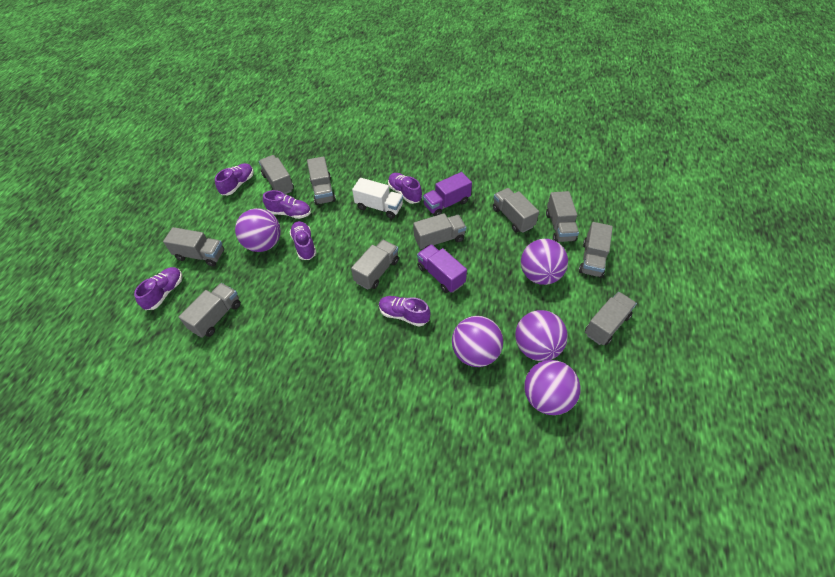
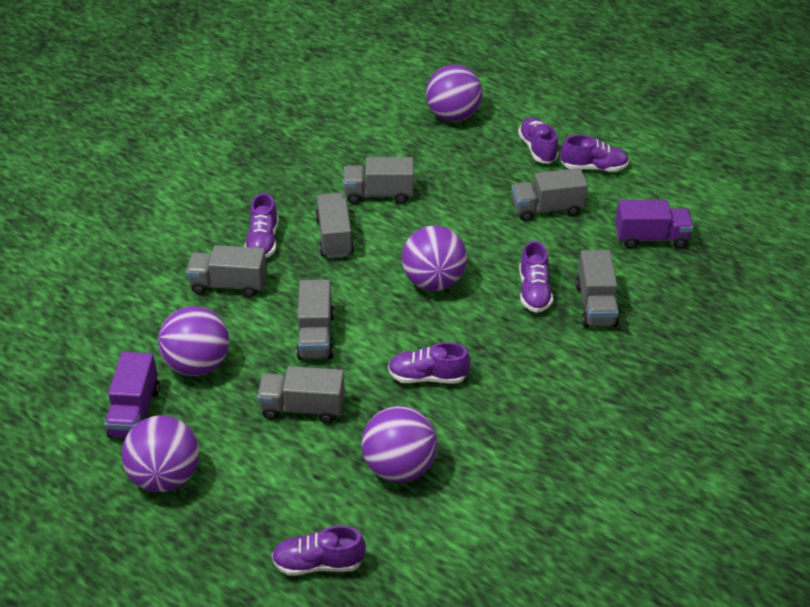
grey truck: [163,227,224,267] [179,283,241,338] [259,155,294,194] [307,156,336,205] [351,240,399,290] [413,213,466,249] [493,188,539,233] [546,191,579,242] [579,222,613,278] [585,292,637,345] = 10 -> [186,245,267,298] [257,366,345,423] [296,280,334,360] [315,193,354,258] [343,157,414,204] [512,168,588,222] [576,250,619,327] = 7
white truck: [352,178,403,219] = 1 -> none = 0

